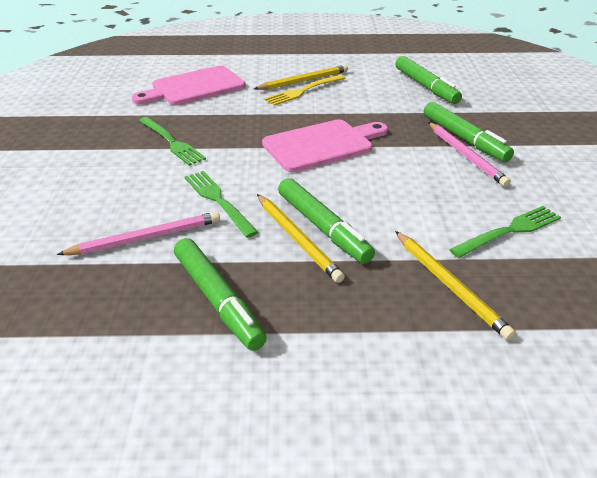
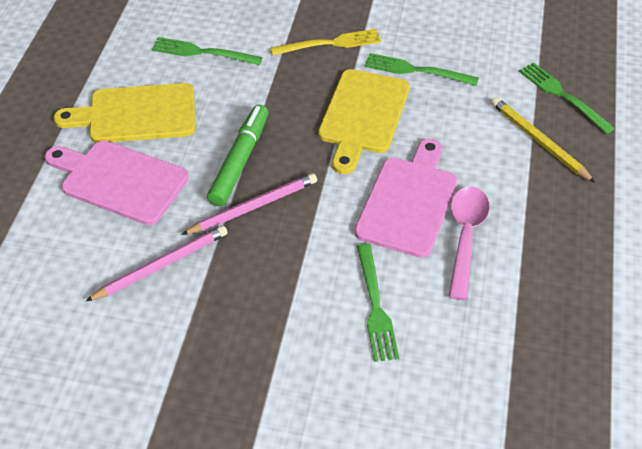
green fork: [139,117,206,166] [185,171,258,238] [449,206,561,258] = 3 -> [152,37,263,65] [357,244,399,362] [364,53,479,86] [519,62,615,134] = 4
green marker: [174,238,267,351] [278,178,375,264] [395,56,462,104] [424,102,514,162] = 4 -> [207,105,268,206] = 1
pink spoon: none = 0 -> [449,186,490,300] = 1
yellow cutting board: none = 0 -> [53,83,195,143] [318,69,410,174] = 2
yellow pencil: [254,65,348,90] [257,194,345,283] [395,231,516,340] = 3 -> [491,97,595,183] = 1

